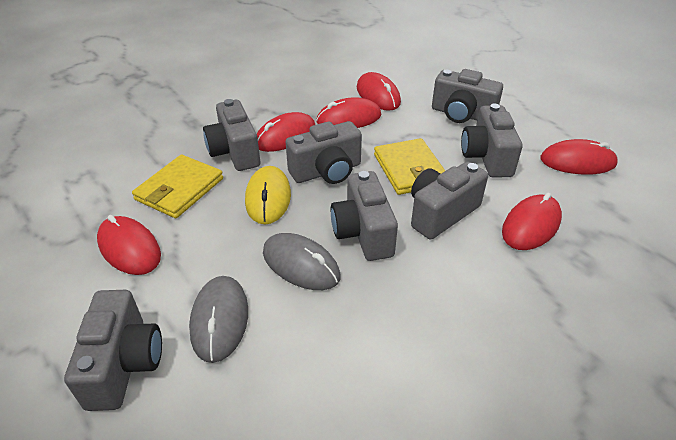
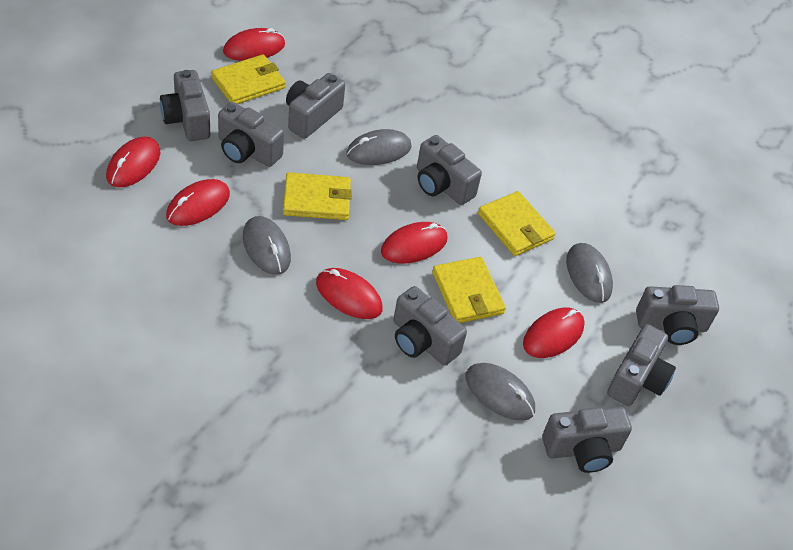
grey camera: [64,290,162,411] [203,99,260,171] [286,121,362,184] [331,171,398,261] [411,161,488,240] [432,69,503,123] [461,104,523,178] = 7 -> [160,70,210,141] [218,102,284,167] [286,73,345,139] [393,286,467,366] [417,135,482,205] [542,407,632,473] [607,324,676,406] [636,285,719,345] = 8
grey mouse: [189,276,248,363] [263,233,340,290] = 2 -> [243,216,291,275] [346,129,412,165] [465,363,535,421] [566,243,613,303] = 4
yellow mouse: [245,166,291,224] = 1 -> none = 0
yellow wallet: [132,155,223,218] [374,138,445,195] = 2 -> [211,54,286,104] [283,172,352,220] [432,257,506,323] [478,191,556,256] = 4

